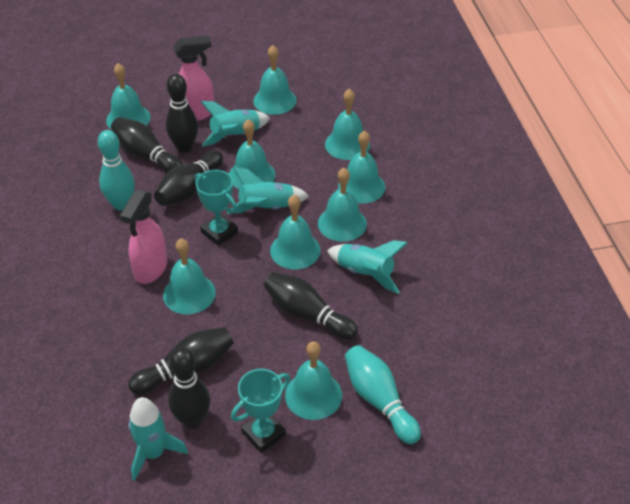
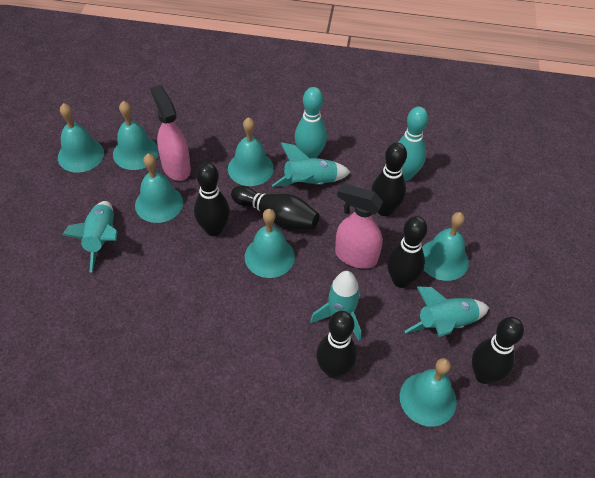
turquoise bell: [106,63,151,129] [163,239,216,314] [229,119,275,189] [253,45,297,115] [270,195,320,269] [285,341,342,420] [318,168,367,242] [325,89,370,160] [338,131,385,203] = 9 -> [58,103,104,173] [113,101,159,170] [135,154,183,223] [228,117,274,186] [245,209,295,278] [400,358,457,427] [422,212,469,281] = 7
turquoise trophy: [195,170,238,246] [231,369,290,453] = 2 -> none = 0

